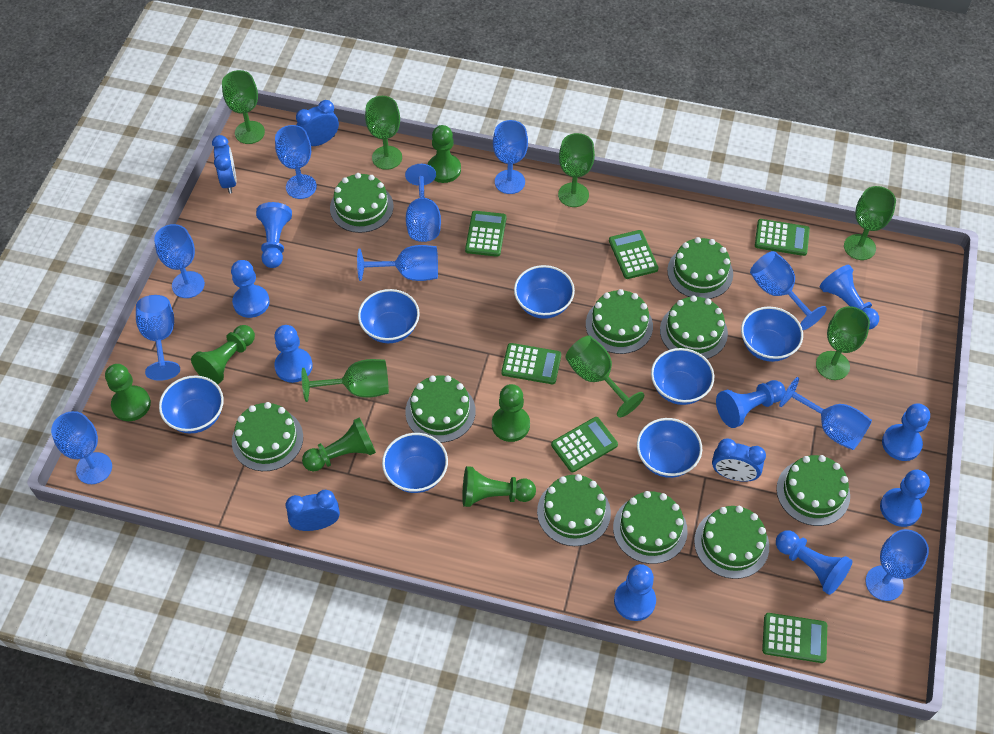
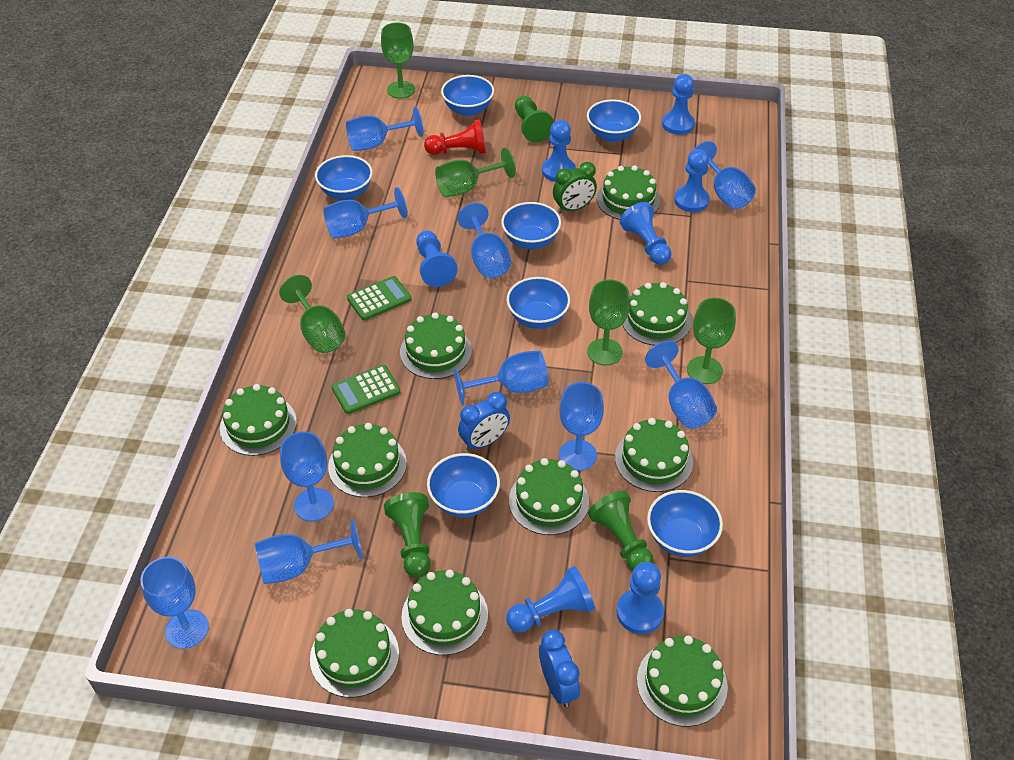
blue clock: [212,135,237,194] [286,490,340,531] [296,100,339,146] [712,438,766,482] = 4 -> [458,392,510,451] [539,630,580,707] = 2
blue pawn: [231,260,270,318] [256,202,292,268] [274,325,313,383] [614,564,656,621] [716,380,786,428] [776,530,852,595] [820,265,879,329] [880,470,930,527] [882,403,930,461] = 9 -> [416,231,458,287] [506,566,595,632] [542,120,576,182] [616,562,664,634] [620,202,672,265] [662,74,695,135] [674,149,710,212] = 7
green calculator: [465,211,507,257] [501,343,561,384] [551,417,618,472] [609,230,659,279] [755,219,810,256] [762,613,827,663] = 6 -> [332,365,400,414] [347,276,411,320] = 2
green clock: none = 0 -> [553,162,597,213] = 1
green goblet: [222,70,265,144] [302,359,389,402] [365,96,402,170] [558,133,595,207] [565,336,644,418] [816,306,870,380] [844,186,896,260] = 7 -> [279,275,346,353] [381,22,415,99] [435,148,516,197] [587,279,630,366] [687,298,736,384] = 5
green pawn: [105,364,151,421] [191,325,255,385] [302,417,376,472] [427,125,461,183] [462,466,536,507] [492,384,530,442] = 6 -> [384,492,431,578] [515,96,554,143] [588,491,654,572] = 3
red pawn: none = 0 -> [424,120,486,155] = 1

